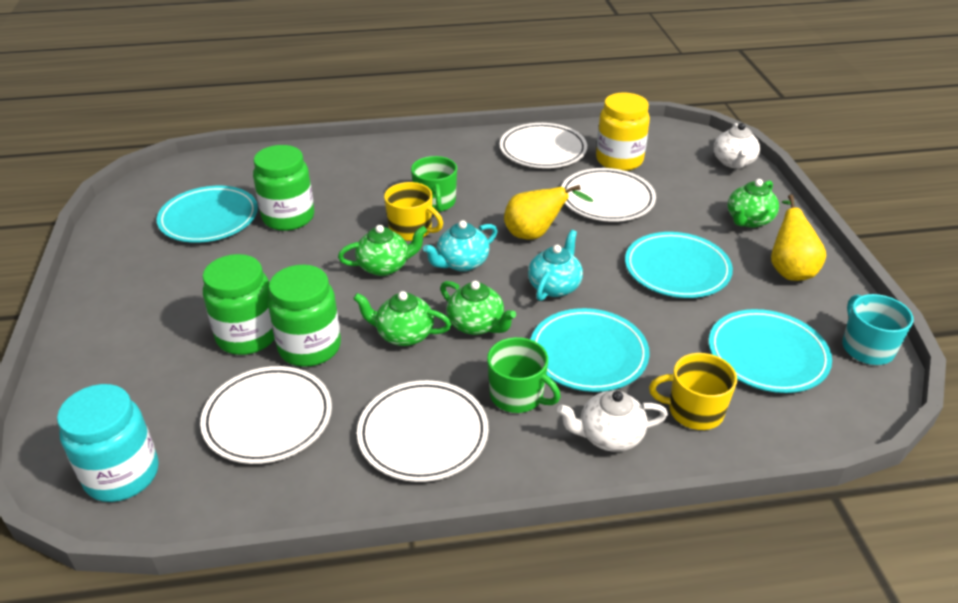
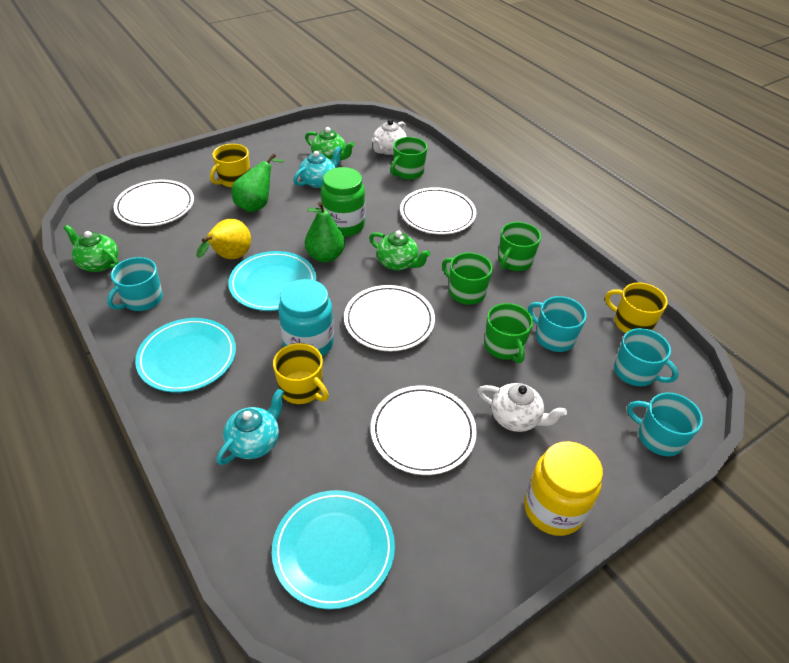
green jar: [203,254,275,355] [253,145,314,231] [268,265,341,367] = 3 -> [321,167,365,237] = 1
green mug: [411,156,457,212] [487,337,561,413] = 2 -> [390,137,427,180] [442,253,493,305] [484,303,533,363] [498,222,541,271] = 4
green pear: none = 0 -> [232,154,285,212] [305,202,345,263] = 2
green teapot: [338,225,427,276] [353,291,451,346] [440,281,516,335] [728,179,779,228] = 4 -> [64,225,119,272] [305,127,355,160] [369,230,431,271] = 3
turquoise mug: [842,294,914,365] = 1 -> [107,257,163,311] [528,296,587,352] [614,328,679,386] [627,393,703,456] = 4
turquoise plate: [157,186,258,243] [530,308,650,392] [625,232,733,298] [709,309,832,393] = 4 -> [135,318,236,393] [228,251,316,311] [272,490,395,609] = 3
yellow mug: [384,182,443,241] [649,353,737,430] = 2 -> [210,144,250,188] [273,343,329,404] [605,282,668,333] = 3
yellow pear: [504,185,593,240] [771,195,827,281] = 2 -> [196,219,251,259] = 1

